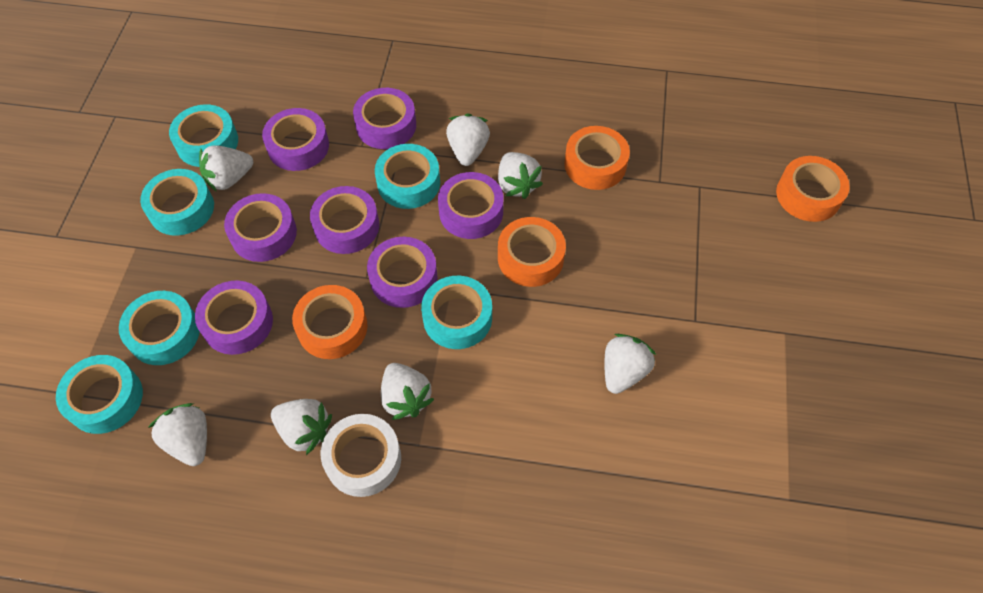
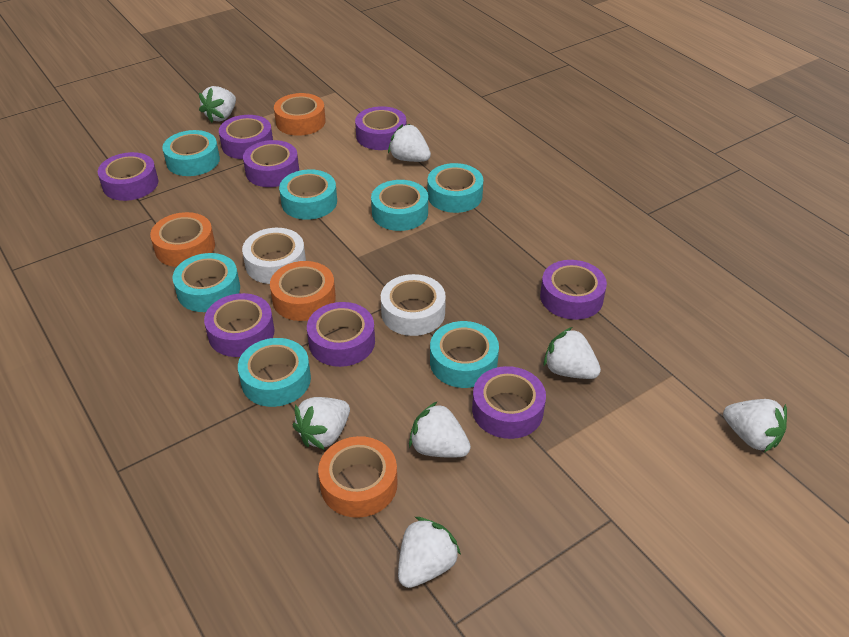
purple tape: [195,280,273,355] [224,193,297,262] [262,108,329,171] [310,186,379,254] [353,88,416,149] [367,237,438,308] [438,172,504,239] = 7 -> [98,152,158,201] [204,293,275,357] [219,115,273,159] [243,140,299,187] [307,302,375,367] [355,106,406,150] [472,366,546,439] [540,260,607,320] = 8
turquoise tape: [56,355,143,434] [119,291,200,365] [140,169,214,236] [169,104,238,167] [375,144,440,209] [421,276,492,349] = 6 -> [162,130,220,176] [172,253,240,312] [238,338,311,407] [279,169,337,220] [371,180,428,231] [428,163,483,213] [430,321,499,388] = 7
white tape: [321,414,401,497] = 1 -> [242,228,306,284] [381,274,446,336] = 2

